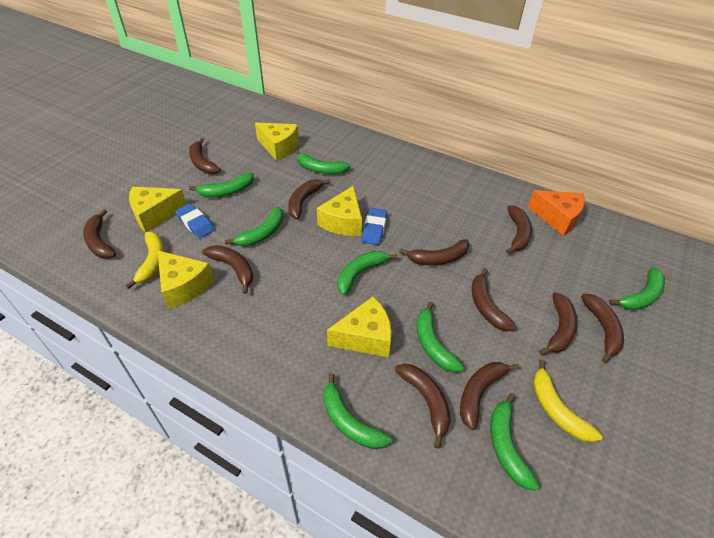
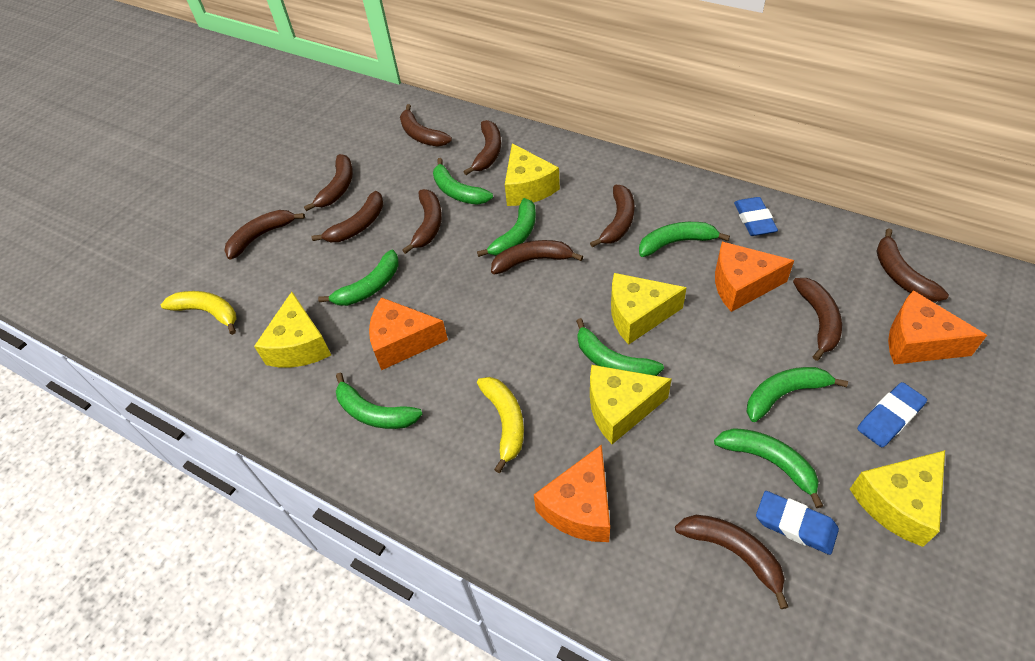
blue eraser: [175,203,215,238] [361,208,387,245] = 2 -> [734,197,778,236] [756,491,839,555] [857,382,927,447] = 3
orange cheese: [528,190,585,236] = 1 -> [369,297,448,370] [534,444,610,542] [715,242,794,312] [888,290,987,364] = 4

